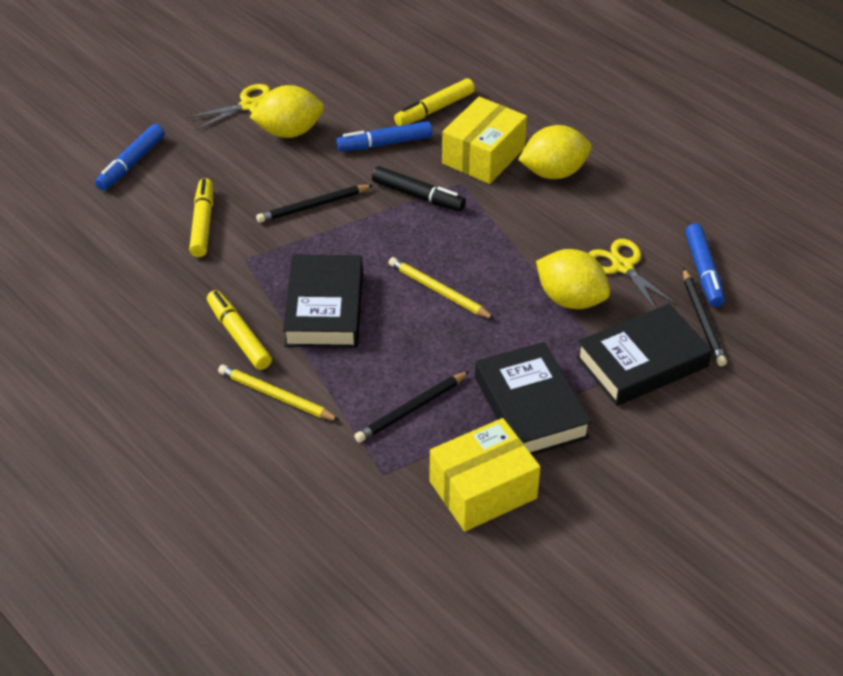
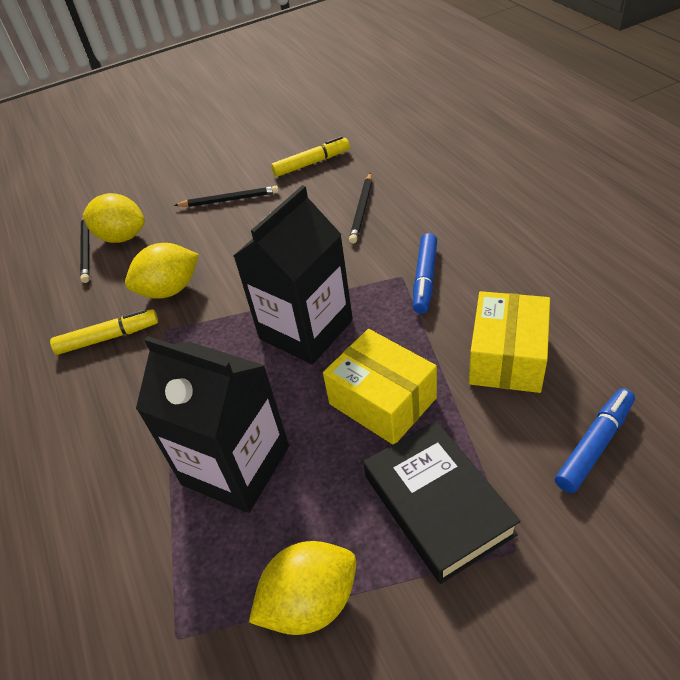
black book: [283,254,363,348] [475,342,592,455] [576,304,712,406] = 3 -> [363,421,521,584] = 1
black carton: none = 0 -> [136,336,289,513] [233,185,353,365] = 2
black marker: [372,166,466,211] = 1 -> none = 0
blue marker: [95,124,165,191] [336,121,432,151] [685,223,725,307] = 3 -> [413,233,437,314] [555,388,635,493] = 2
yellow marker: [189,178,213,257] [207,290,272,370] [394,78,475,126] = 3 -> [50,309,158,355] [271,136,350,177] = 2
yellow pencil: [218,365,340,421] [389,257,495,319] = 2 -> none = 0
yellow scissors: [186,84,270,131] [588,239,677,309] = 2 -> none = 0

